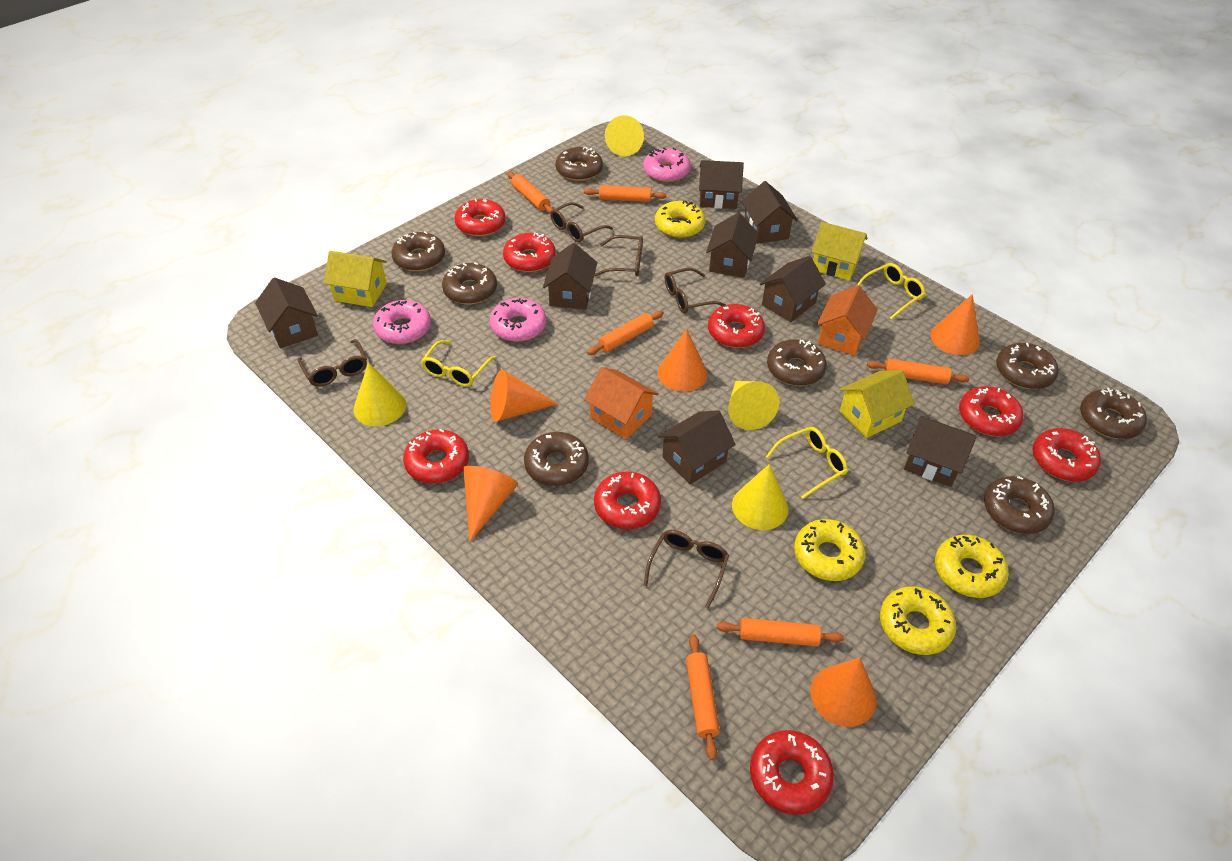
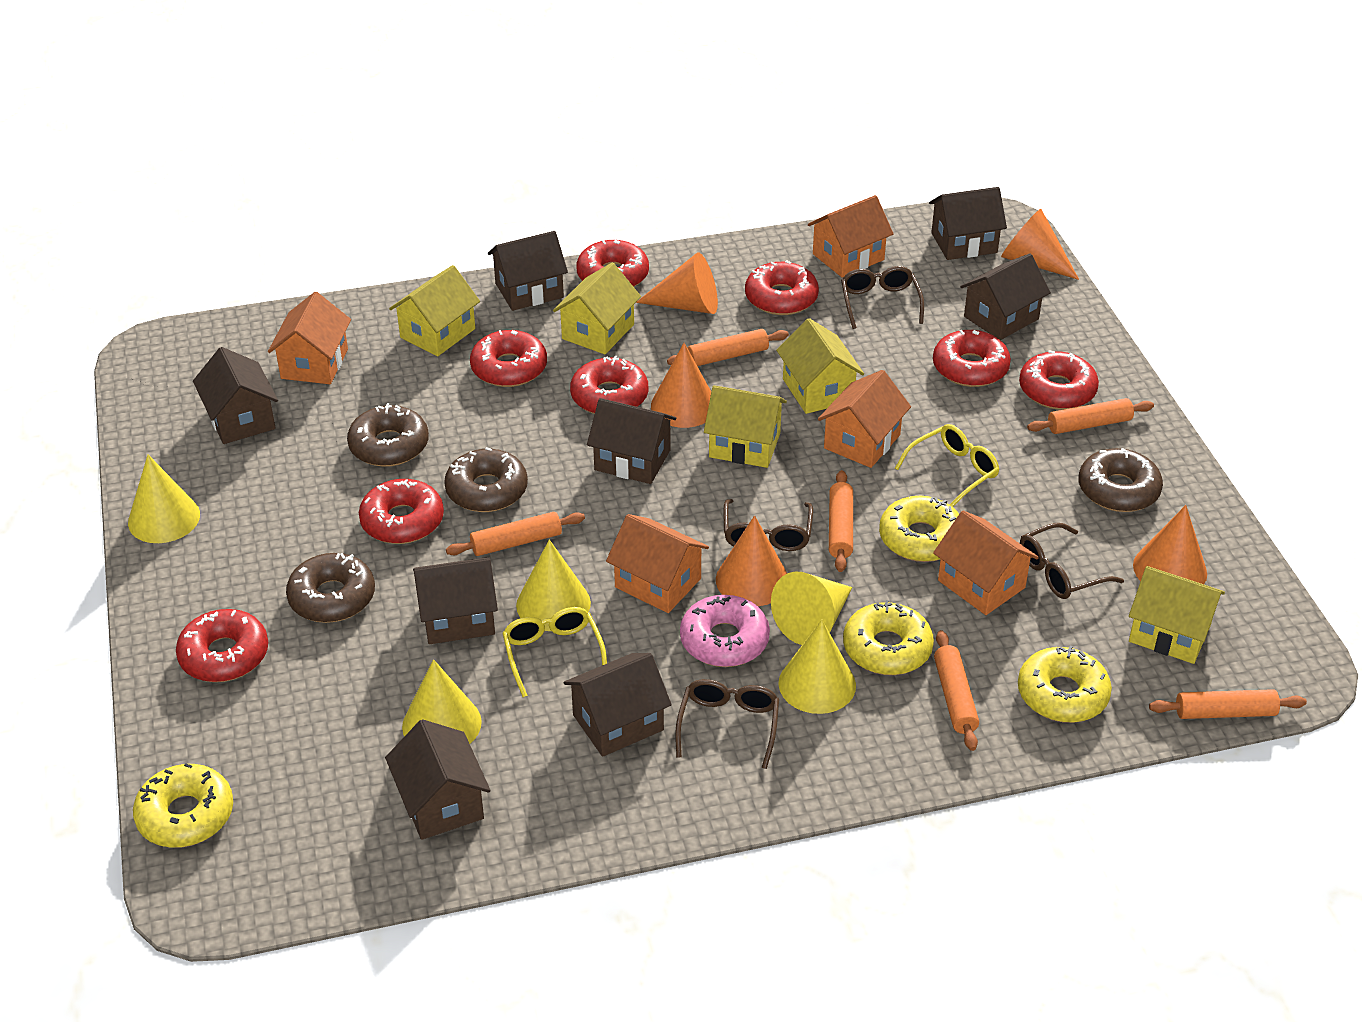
brown donut: [391,231,445,271] [442,262,497,304] [524,432,589,486] [555,147,603,181] [767,339,827,386] [984,476,1055,534] [996,343,1059,389] [1080,388,1147,439] = 8 -> [286,553,375,623] [347,403,429,467] [444,447,528,512] [1078,448,1163,512] = 4
brown glasses: [297,339,367,387] [550,202,613,242] [594,235,643,277] [644,530,729,609] [665,268,726,313] = 5 -> [675,679,779,769] [724,499,813,551] [841,266,924,329] [1020,523,1124,599] = 4
orange house: [584,367,658,439] [817,285,878,356] = 2 -> [268,292,351,384] [606,514,709,613] [808,195,893,278] [818,370,911,468] [933,510,1039,615] = 5
pink donut: [373,300,431,344] [490,298,546,342] [643,148,691,182] = 3 -> [680,595,770,667] = 1
yellow cone: [354,362,406,426] [605,115,644,156] [728,381,779,430] [732,464,788,530] = 4 -> [128,455,200,543] [402,659,482,744] [516,539,591,631] [771,571,852,645] [778,620,856,714] = 5
yellow glasses: [421,340,496,386] [766,427,848,499] [857,263,925,320] = 3 -> [502,607,607,697] [895,424,999,507] = 2
yellow house: [324,251,387,307] [812,222,867,280] [839,370,915,438] = 3 -> [389,265,480,356] [553,263,641,354] [704,385,787,468] [776,318,864,414] [1129,566,1225,664] = 5

